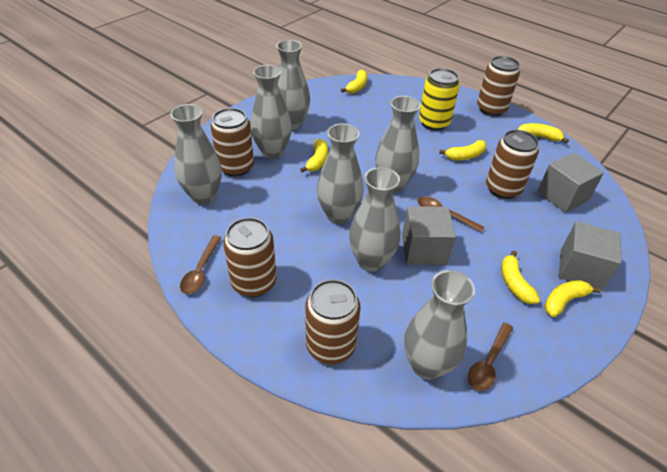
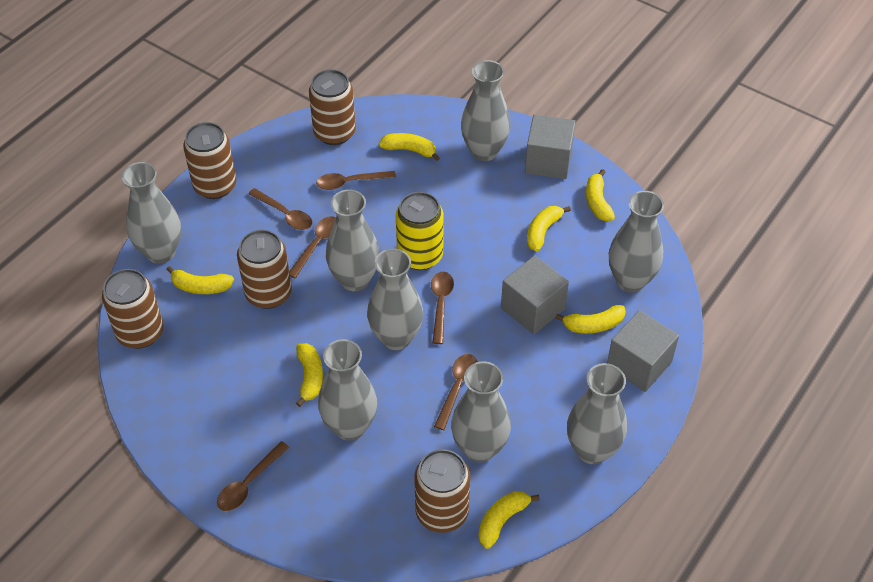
brown spoon: [180,235,222,294] [417,196,485,233] [468,322,513,391] = 3 -> [217,441,289,511] [248,188,313,230] [289,216,336,278] [316,171,396,190] [431,271,454,344] [434,354,478,430] = 6
grey vase: [170,104,222,204] [250,65,292,159] [276,40,310,130] [317,123,364,224] [349,167,400,272] [375,96,421,193] [404,270,475,380] = 7 -> [122,162,181,264] [318,339,377,441] [326,190,380,291] [367,248,423,350] [451,361,511,463] [461,60,511,161] [567,363,627,464] [609,191,664,293] = 8
yellow banana: [300,139,328,172] [341,70,367,94] [439,140,486,160] [501,250,540,304] [518,123,569,143] [544,280,601,317] = 6 -> [166,266,234,294] [296,343,323,407] [379,133,440,161] [478,491,540,549] [527,206,571,252] [555,305,626,333] [586,169,615,221] = 7

